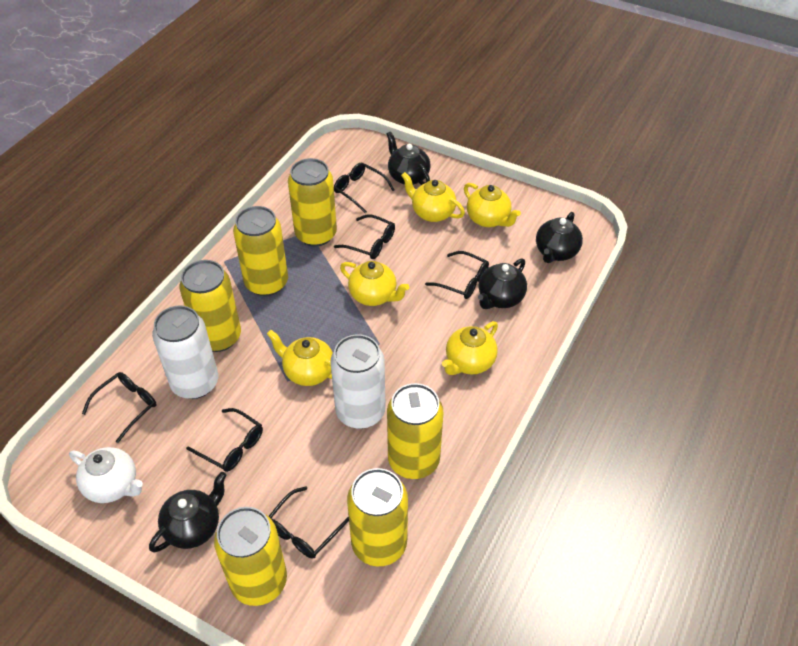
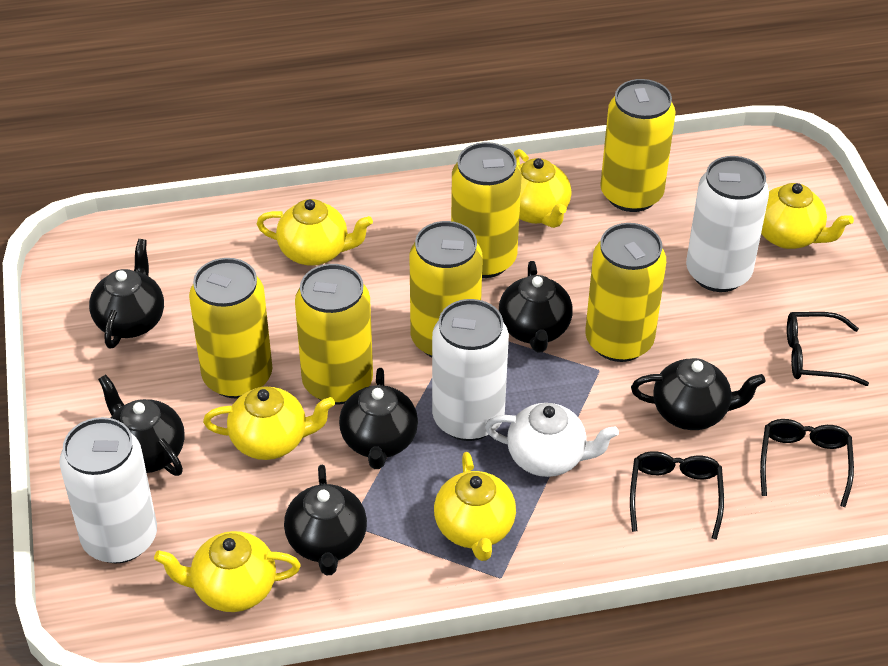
black glasses: [82,372,156,443] [186,408,263,472] [269,486,349,559] [334,163,395,214] [334,214,395,259] [425,251,489,299] = 6 -> [630,451,724,540] [760,419,854,507] [787,312,869,386] = 3
black teapot: [149,472,227,552] [387,132,431,185] [478,258,527,309] [536,212,583,263] = 4 -> [89,239,164,348] [98,374,185,476] [284,465,367,576] [339,368,418,469] [499,261,573,352] [631,358,765,430] = 6
white can: [152,305,218,399] [330,334,386,429] = 2 -> [59,417,157,564] [432,299,509,441] [686,156,769,292] = 3
yellow teapot: [267,330,333,386] [340,261,409,306] [401,172,465,222] [442,321,498,375] [464,183,521,227] = 5 -> [154,531,301,612] [203,386,335,460] [257,199,373,266] [434,452,516,561] [514,149,571,228] [761,183,854,249] = 6

